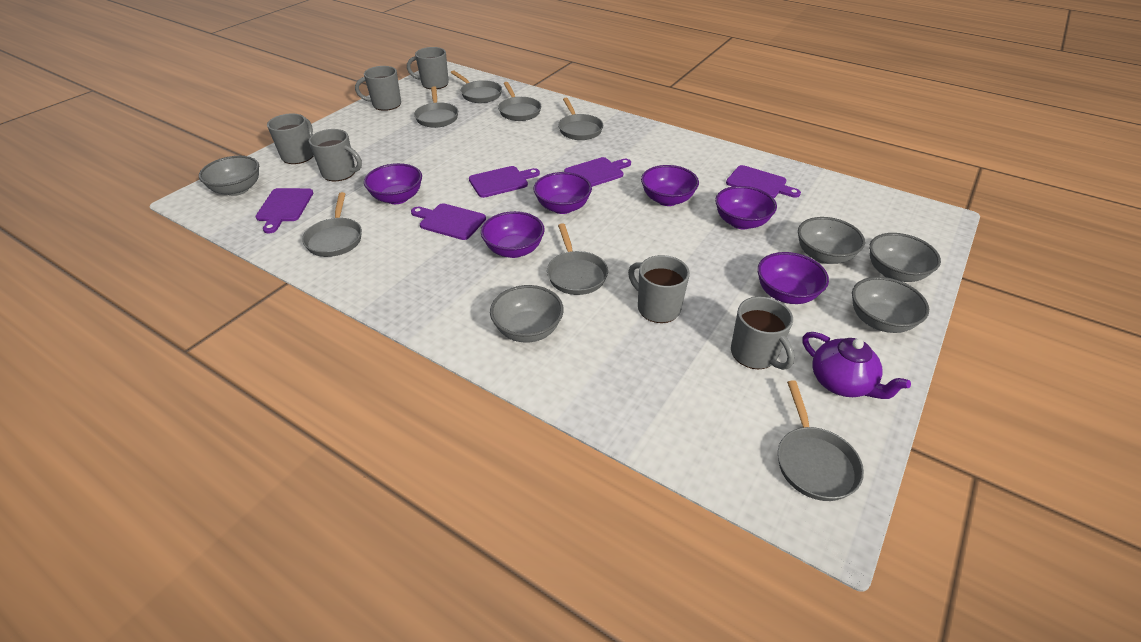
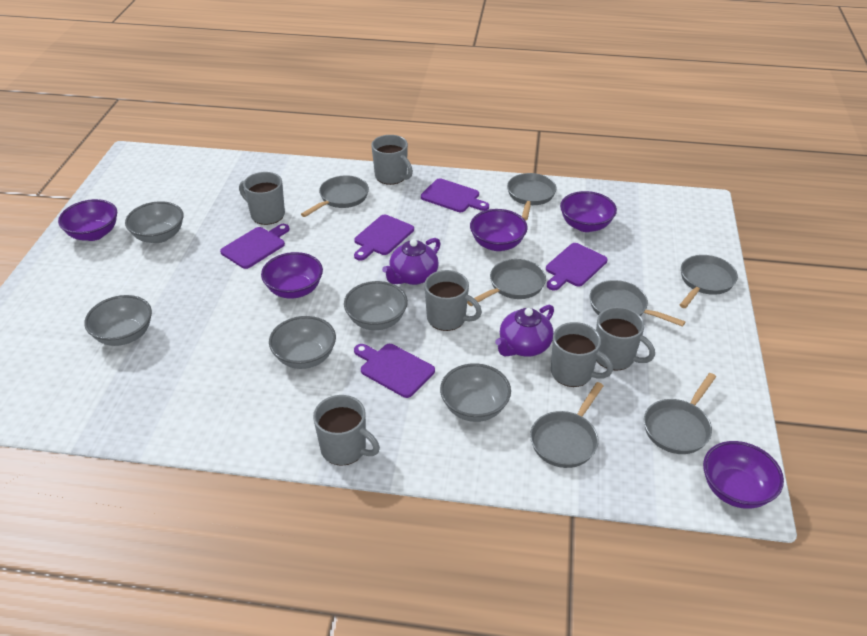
purple bowl: [364,163,422,204] [481,211,545,258] [533,172,592,214] [641,165,699,206] [715,186,777,229] [757,252,829,304] = 6 -> [58,199,117,241] [261,252,323,299] [470,209,528,251] [560,191,617,232] [703,441,784,509] = 5
purple teapot: [803,332,911,399] = 1 -> [382,238,441,285] [495,305,554,357] = 2

